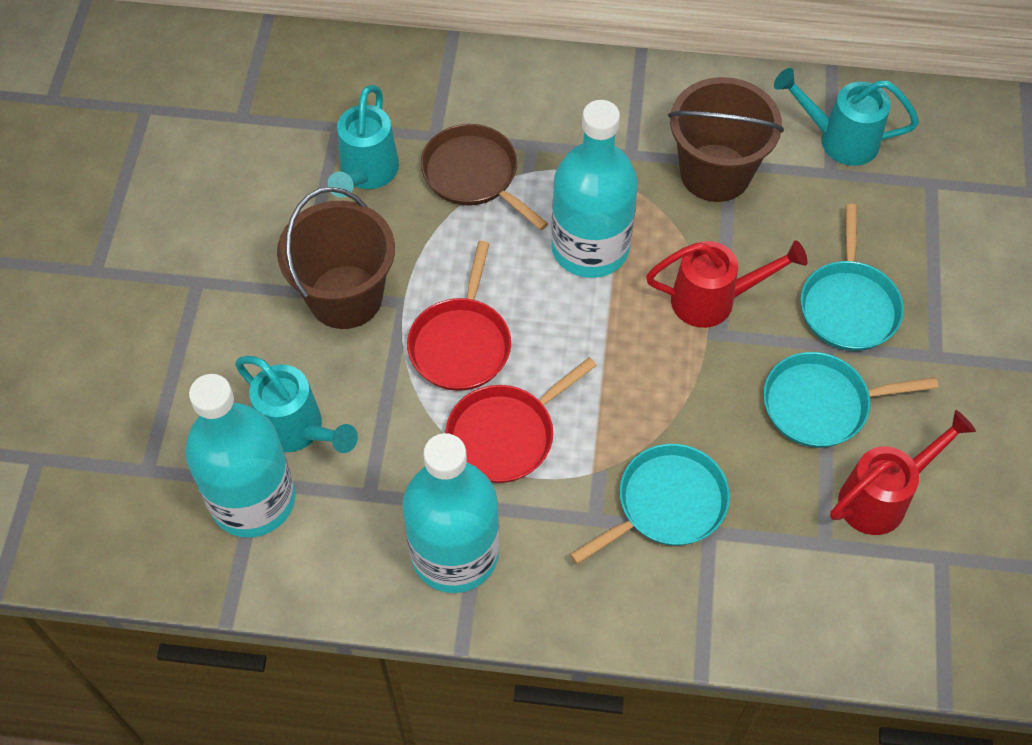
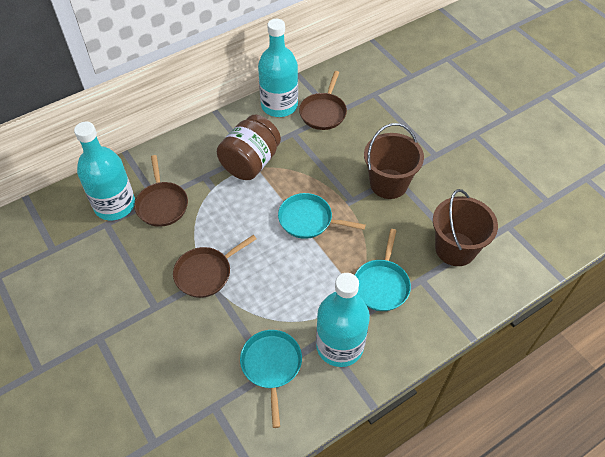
brown jar: none = 0 -> [217,115,281,180] = 1
brown pan: [421,124,549,230] = 1 -> [135,155,188,227] [173,235,257,298] [299,71,347,130] = 3
red pan: [407,241,511,391] [446,357,597,483] = 2 -> none = 0
red watering can: [646,240,808,328] [830,410,976,535] = 2 -> none = 0
turquoise watering can: [235,356,358,453] [328,85,399,198] [774,68,919,166] = 3 -> none = 0

